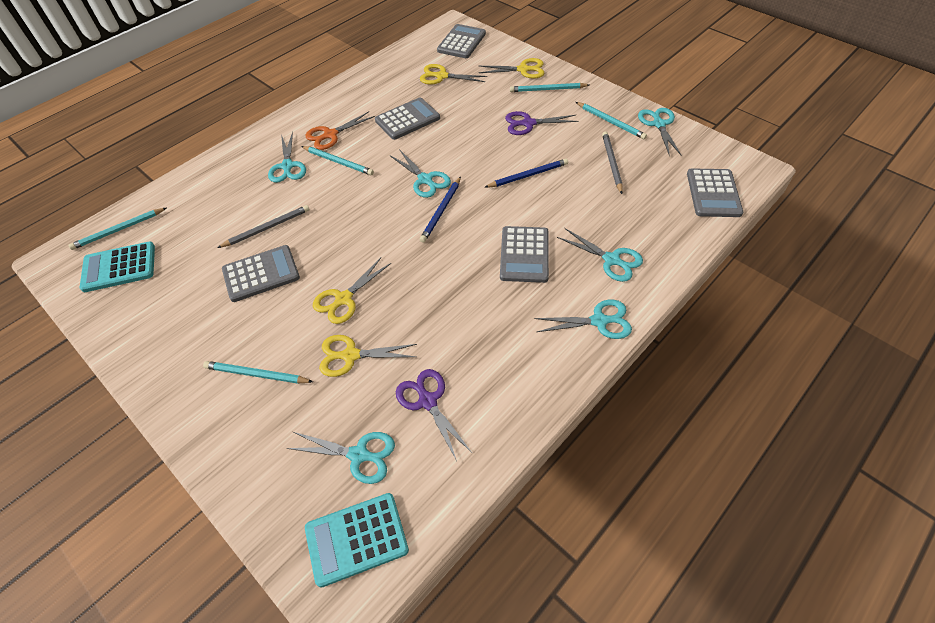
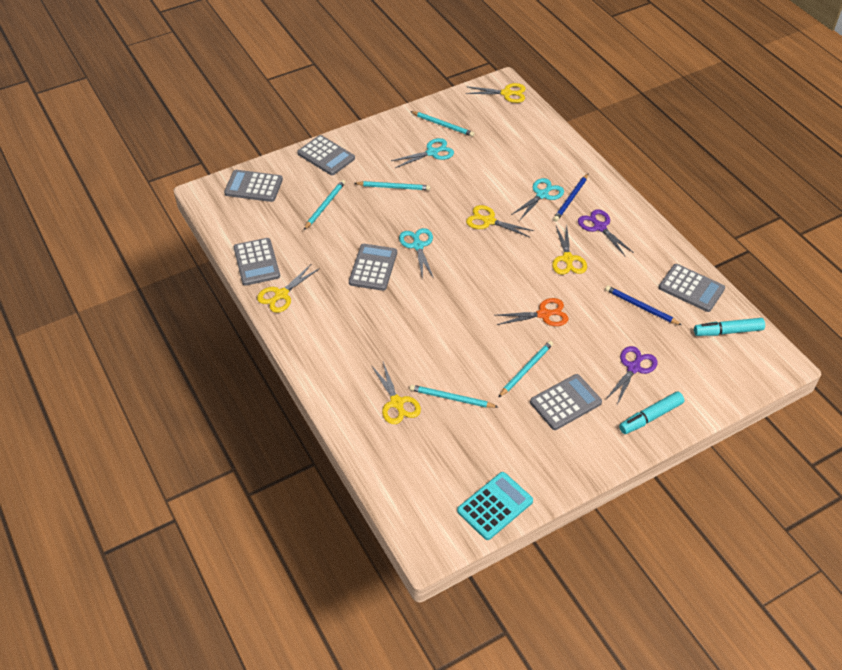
grey calculator: [222,245,300,302] [375,98,440,140] [437,24,486,58] [500,226,549,283] [687,168,743,217] = 5 -> [224,170,283,202] [234,238,280,286] [297,135,355,175] [349,244,397,291] [530,374,602,430] [659,264,725,312] = 6
grey pencil: [217,205,309,248] [602,132,623,194] = 2 -> none = 0
turquoise calculator: [80,241,155,292] [305,493,409,588] = 2 -> [457,472,533,540] = 1
turquoise marker: none = 0 -> [619,392,684,434] [694,318,765,336] = 2
turquoise scissors: [268,132,306,183] [286,432,395,484] [390,149,451,198] [534,300,632,339] [557,228,643,282] [638,108,681,156] = 6 -> [391,138,454,168] [399,228,434,280] [511,178,564,221] = 3
yellow scissors: [313,258,391,324] [319,335,417,377] [420,64,487,84] [479,58,545,79] = 4 -> [257,264,320,313] [371,362,421,424] [466,83,526,103] [466,205,534,237] [552,225,587,275] = 5

